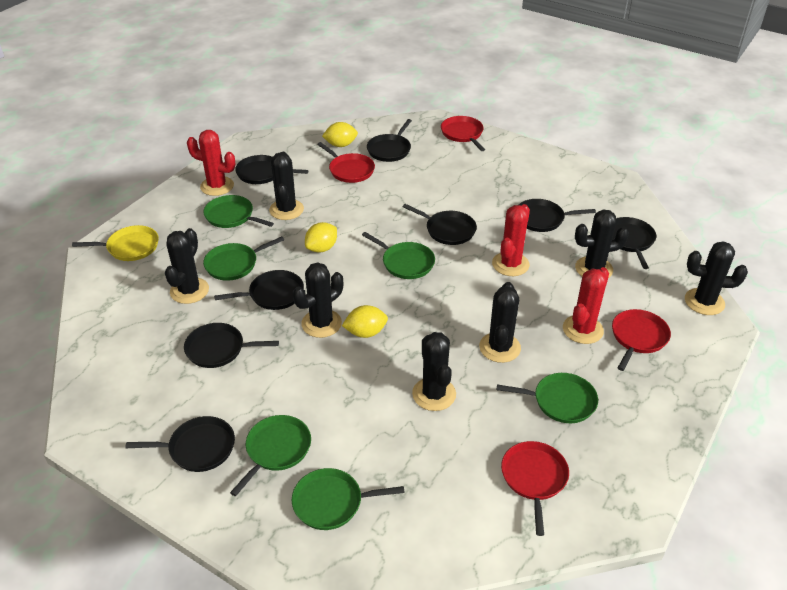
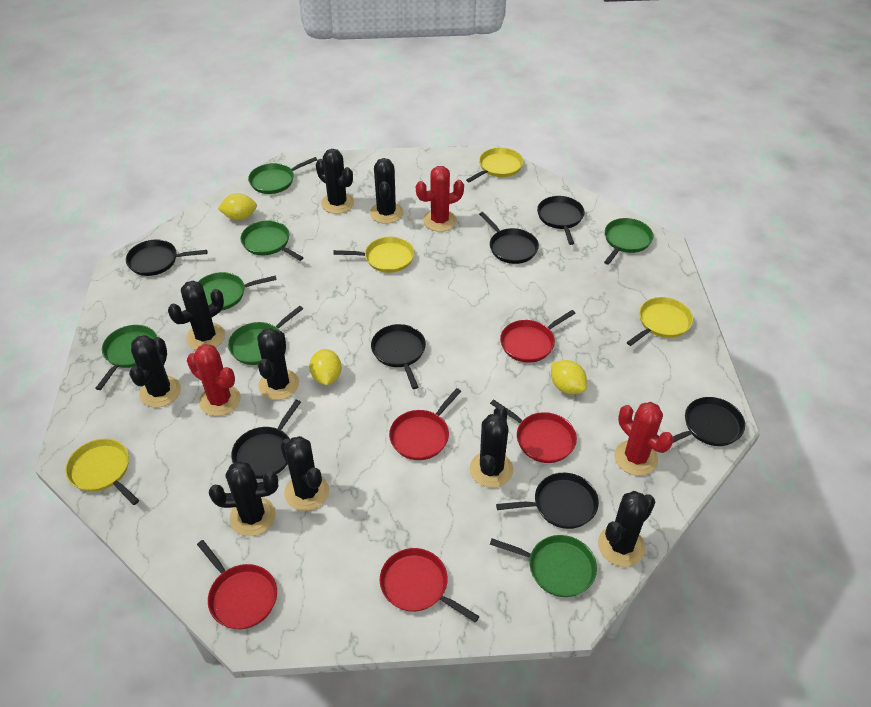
black cactus: [165,228,209,304] [269,152,304,220] [293,262,343,338] [412,332,456,411] [479,282,521,363] [575,209,629,278] [685,241,748,315] = 7 -> [129,335,181,407] [168,281,225,350] [209,461,278,536] [257,328,299,400] [280,436,329,511] [316,149,354,214] [370,158,403,224] [469,406,513,488] [598,491,655,567] = 9
black pan: [126,416,235,472] [184,323,279,368] [214,270,304,310] [235,155,308,184] [367,119,412,162] [403,204,477,245] [519,199,596,232] [612,217,656,269] = 8 -> [126,240,208,276] [231,400,301,479] [371,324,426,389] [479,212,539,264] [496,473,599,529] [537,196,585,245] [673,397,745,446] = 7
green pan: [203,195,274,228] [203,236,284,281] [230,415,311,496] [292,468,405,530] [362,232,435,279] [497,373,598,423] = 6 -> [95,325,157,390] [198,272,277,311] [228,306,303,365] [240,220,304,261] [248,157,317,194] [490,535,597,597] [604,218,653,265] = 7
red pan: [317,142,375,183] [441,116,485,151] [501,441,569,536] [612,309,671,371] = 4 -> [197,540,277,629] [380,548,480,623] [389,388,461,460] [490,399,577,463] [500,310,576,363] = 5
yellow pan: [72,225,159,261] = 1 -> [65,439,139,505] [333,237,414,273] [466,148,524,183] [627,297,693,346] = 4

